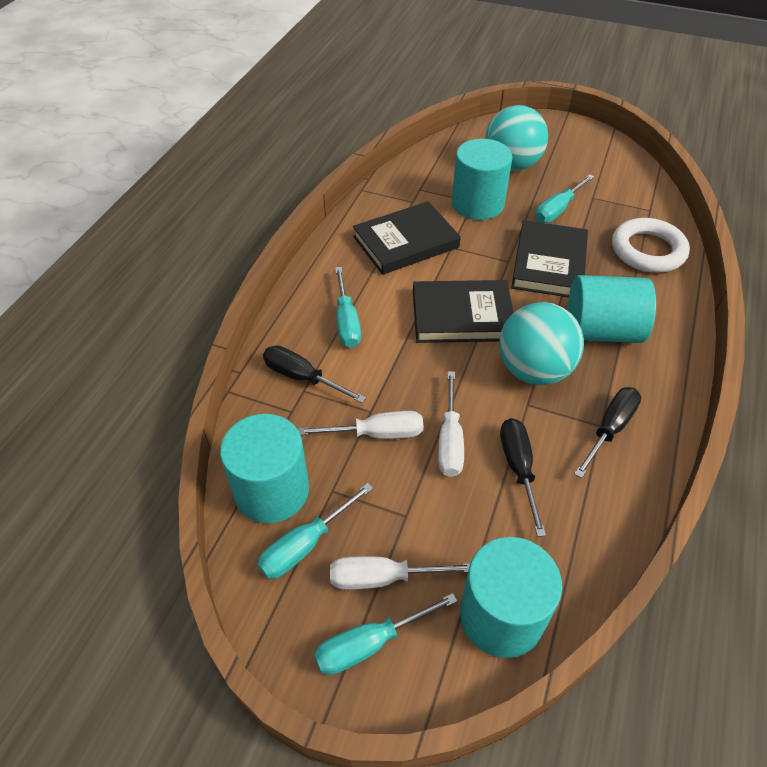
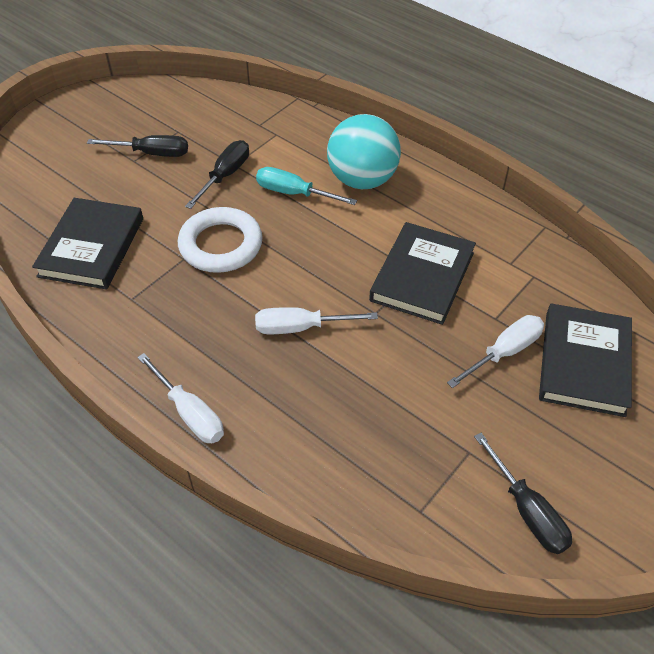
turquoise ball: [485,105,548,171] [499,302,584,385] = 2 -> [327,114,401,189] = 1
turquoise cylinder: [220,414,309,523] [452,139,512,220] [460,537,562,658] [567,275,656,343] = 4 -> none = 0
turquoise screwdriver: [258,483,373,579] [314,593,458,675] [335,267,361,348] [535,174,594,223] = 4 -> [256,167,357,205] = 1

